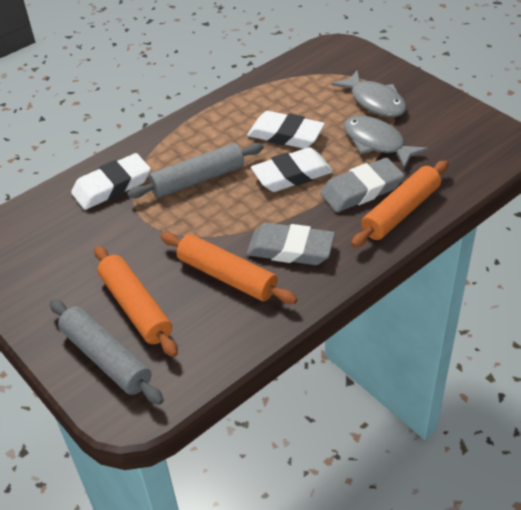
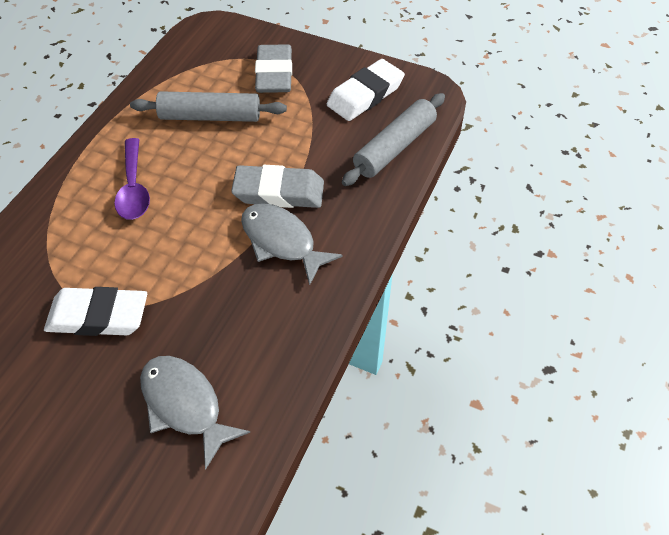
orange rolling pin: [94,246,178,357] [160,232,297,304] [351,160,449,248] = 3 -> none = 0
purple spoon: none = 0 -> [114,138,150,220] = 1
white eraser: [71,153,151,210] [247,111,325,149] [251,147,333,192] = 3 -> [44,287,147,336] [327,59,405,121] = 2

